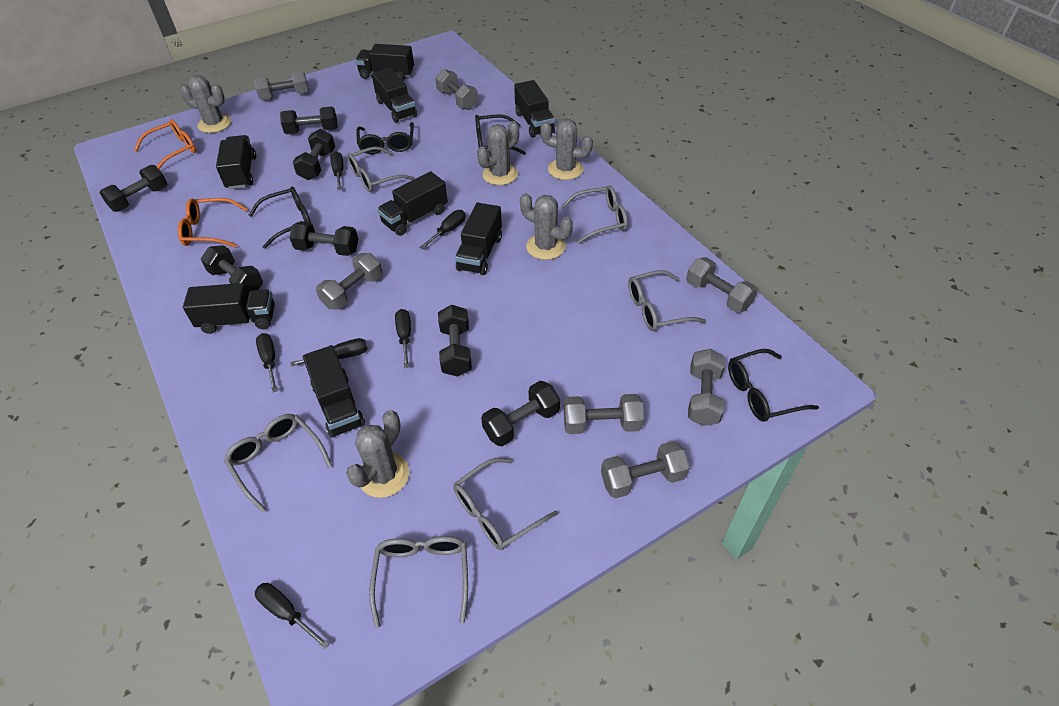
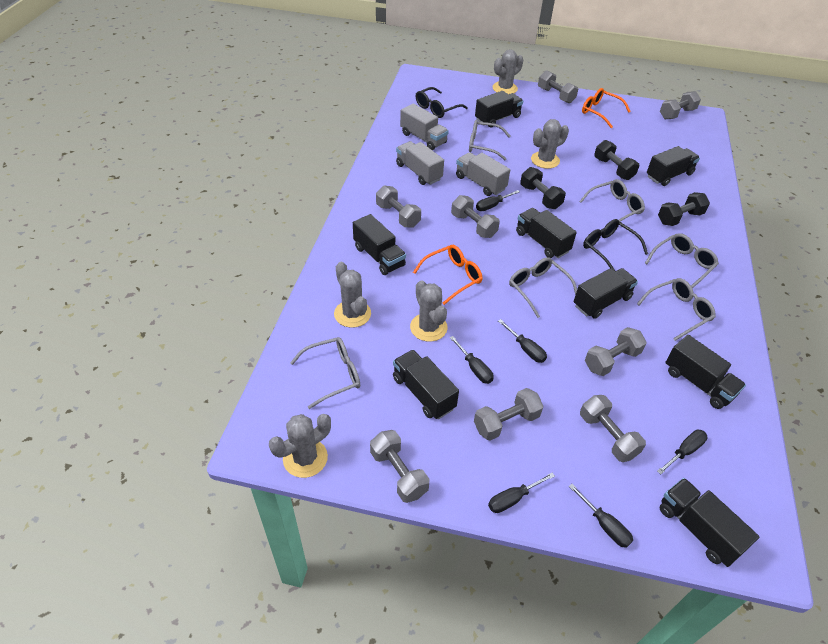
black dumbbell: [100,165,168,212] [201,245,263,294] [280,106,338,134] [289,221,358,256] [293,129,335,180] [438,305,472,377] [481,381,560,446] = 7 -> [520,167,566,209] [594,140,639,180] [658,192,710,226] = 3
black glasses: [249,186,311,249] [356,122,414,154] [475,114,526,155] [728,349,819,422] = 4 -> [416,87,468,118] [583,219,648,271] = 2
grey dumbbell: [254,71,309,100] [316,253,383,310] [435,69,478,110] [564,394,644,434] [601,441,690,499] [686,257,758,313] [688,349,725,426] = 7 -> [370,430,429,503] [376,186,421,228] [451,195,500,238] [474,388,544,440] [538,70,578,103] [580,395,646,462] [585,327,647,376] [660,91,701,119] = 8
grey truck: none = 0 -> [396,141,444,185] [400,104,449,150] [456,152,510,196] = 3

